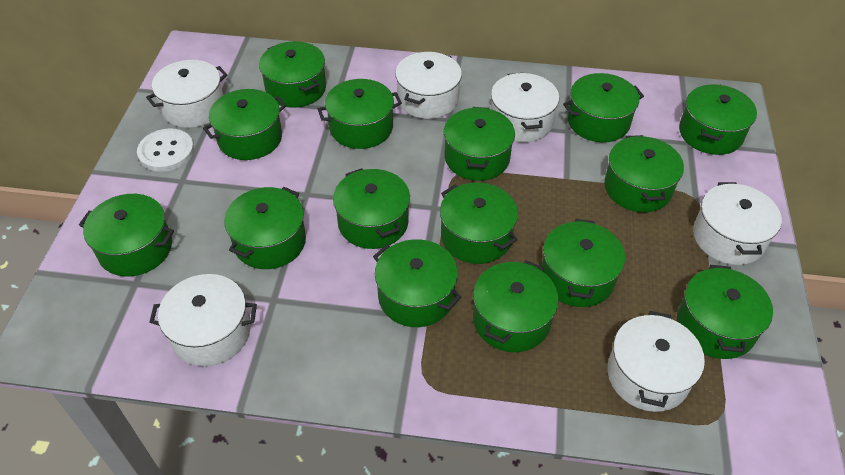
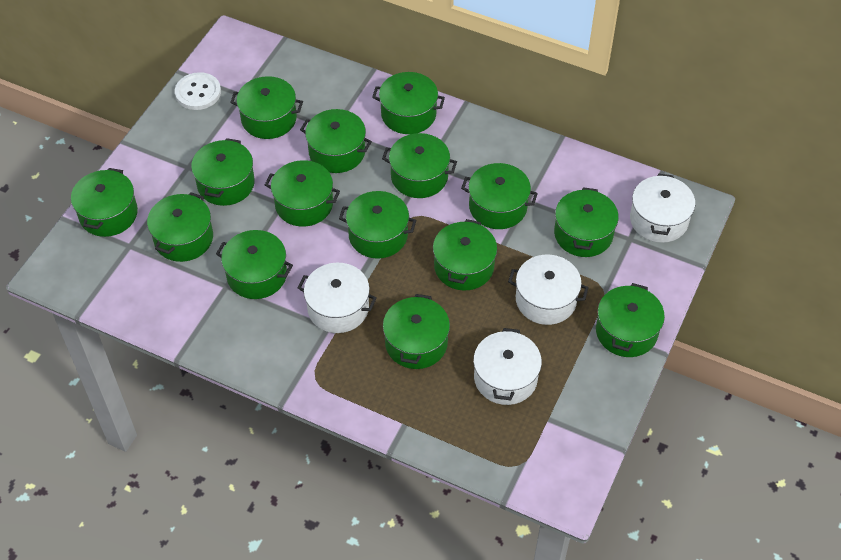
white pot: [146,60,228,128] [150,274,257,366] [395,52,462,119] [491,73,559,142] [607,311,705,412] [693,182,782,265] = 6 -> [297,263,377,333] [473,328,542,405] [508,255,589,325] [630,174,695,243] = 4

